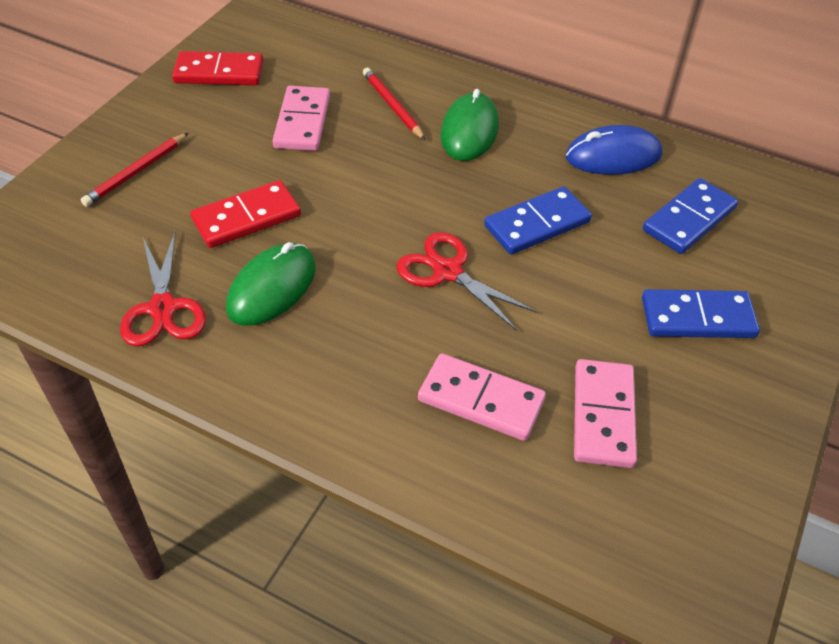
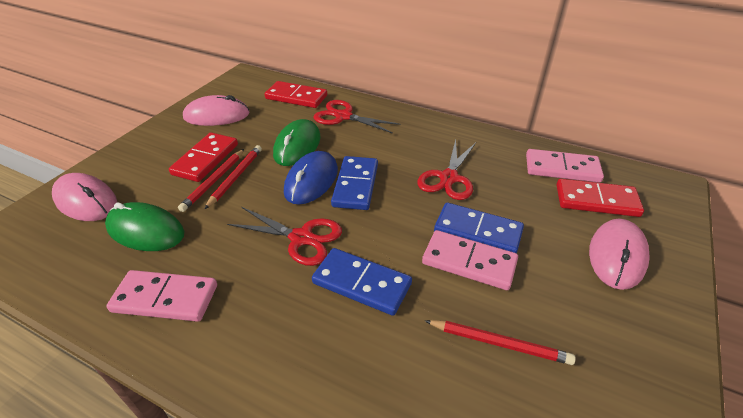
pink mouse: none = 0 -> [52,173,117,221] [183,95,250,126] [589,219,650,290] = 3
red domino: [172,51,264,85] [190,180,301,248] = 2 -> [169,132,238,182] [265,81,327,108] [557,179,644,217] = 3
red pencil: [80,133,188,207] [363,68,425,140] = 2 -> [178,149,244,212] [205,145,262,209] [425,320,576,365] = 3
red scissors: [120,231,206,347] [396,232,538,331] = 2 -> [227,207,342,266] [314,100,401,134] [417,140,476,200] = 3

